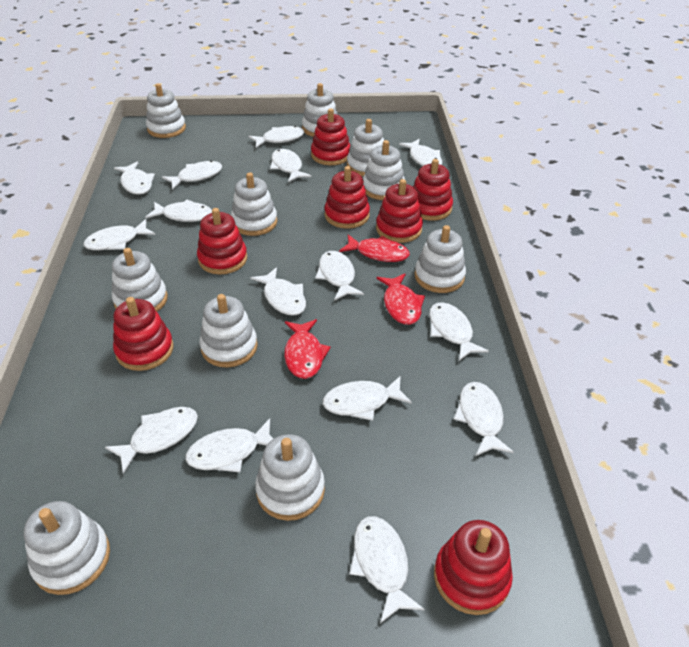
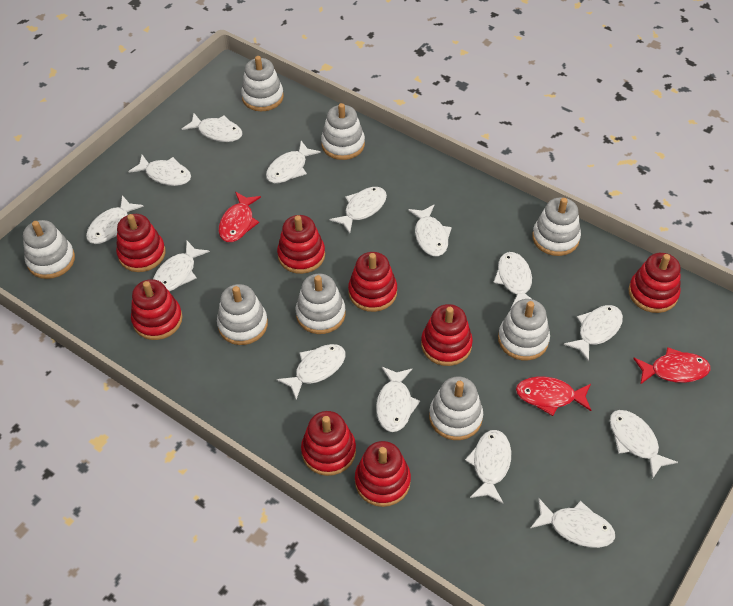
red stacking toy: [113,297,174,371] [197,208,247,274] [311,108,351,165] [324,166,370,229] [376,179,423,243] [413,159,453,221] [434,520,513,615] = 7 -> [116,214,166,272] [131,279,183,340] [277,215,325,274] [301,411,356,476] [348,252,397,312] [355,441,411,507] [421,304,473,366] [628,253,681,313] = 8
white fish: [84,219,155,250] [105,407,198,474] [114,161,155,195] [145,199,212,222] [162,161,222,190] [185,418,274,472] [248,126,304,148] [250,267,306,316] [270,149,311,182] [315,251,364,301] [323,376,412,421] [349,516,425,624] [399,139,442,166] [429,302,489,361] [454,382,514,456] = 15 -> [86,195,144,244] [128,155,191,186] [153,241,210,292] [182,113,243,142] [266,141,321,183] [277,344,345,400] [330,187,387,234] [376,367,420,432] [408,204,452,256] [465,430,511,504] [493,252,532,310] [530,498,615,548] [563,305,623,362] [610,410,678,479] = 14
white stacking toy: [24,501,110,595] [112,248,168,312] [146,83,186,138] [199,294,258,367] [231,172,277,236] [255,434,325,521] [302,83,338,137] [347,119,384,176] [363,140,405,200] [415,225,466,293] = 10 -> [23,220,75,279] [217,284,268,345] [241,56,284,111] [296,274,346,334] [321,103,365,160] [429,376,483,440] [498,299,550,360] [532,197,581,256] = 8

